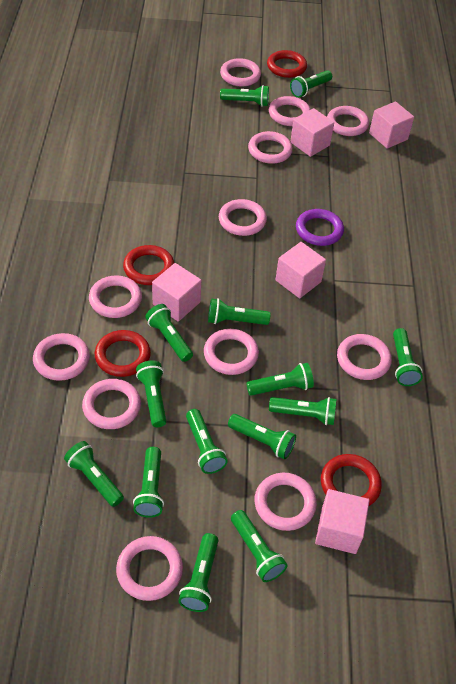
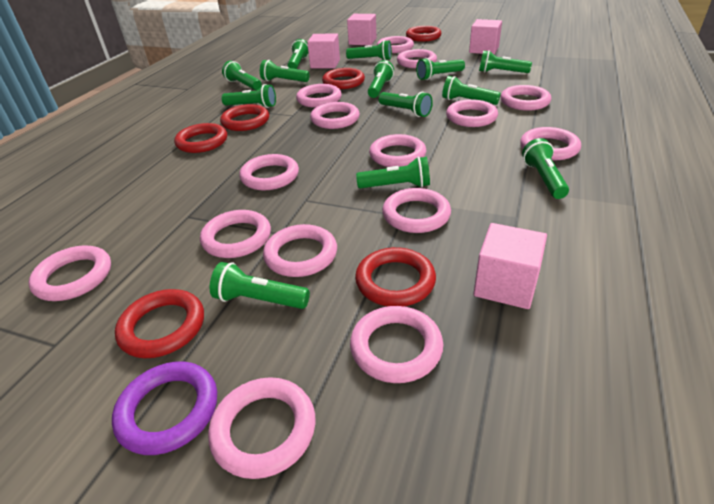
green flashlight: [64,441,124,507] [133,447,164,518] [136,361,167,427] [145,304,193,362] [178,533,218,612] [186,409,228,474] [208,298,271,325] [220,85,269,107] [228,414,296,459] [231,510,288,582] [246,363,314,396] [269,397,337,425] [290,70,332,97] [393,328,423,386] = 14 -> [210,262,310,309] [221,84,276,108] [222,61,262,90] [260,60,309,82] [287,39,309,69] [346,40,392,60] [356,157,430,188] [368,60,394,98] [378,92,433,117] [416,58,465,80] [442,76,501,105] [479,50,532,73] [522,138,569,199] = 13
pink cube: [152,263,201,322] [275,242,326,298] [291,108,334,157] [315,489,369,554] [369,102,414,149] = 5 -> [307,33,340,68] [347,14,376,45] [469,19,502,54] [473,223,547,309] = 4
pink ring: [33,333,90,381] [82,379,141,429] [89,275,142,318] [116,536,183,601] [204,329,259,375] [219,199,267,236] [220,58,261,86] [248,131,293,164] [254,473,317,531] [269,96,311,126] [327,106,369,136] [337,334,392,380] = 12 -> [28,245,111,301] [200,210,271,258] [208,377,315,479] [239,154,299,191] [263,224,337,277] [296,84,342,108] [310,102,360,129] [350,306,443,383] [369,134,426,167] [377,36,414,53] [382,188,451,233] [397,49,437,68] [446,99,498,127] [501,85,551,111] [520,127,581,160] = 15
red ring: [95,330,151,377] [123,245,174,285] [267,50,307,78] [321,454,382,506] = 4 -> [115,289,204,358] [174,123,227,153] [220,104,269,131] [322,68,365,89] [355,247,436,306] [406,26,442,42] = 6

